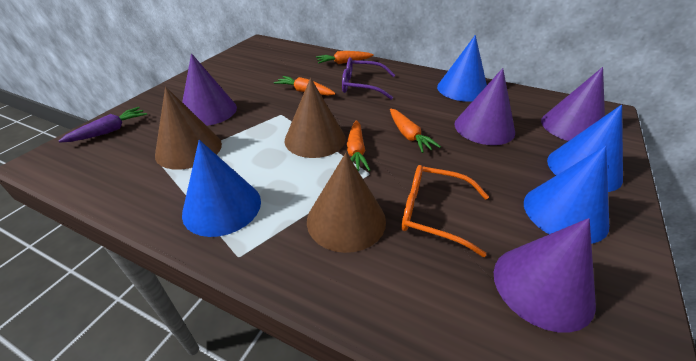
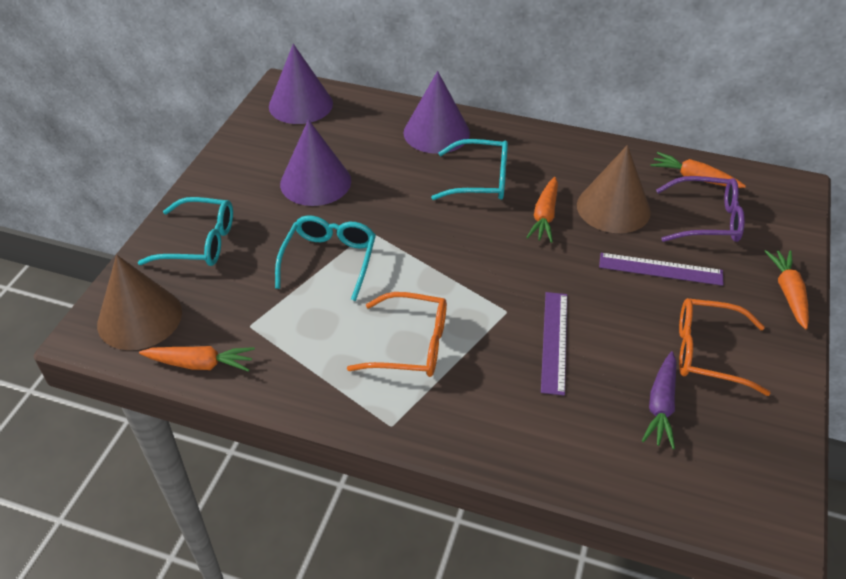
blue cone: [182,140,261,237] [437,35,487,102] [524,146,609,244] [547,105,623,192] = 4 -> none = 0
brown cone: [155,87,222,170] [284,78,346,158] [307,153,386,253] = 3 -> [97,255,182,350] [577,145,651,233] = 2
orange glasses: [401,165,489,257] = 1 -> [347,292,447,377] [679,298,771,396] = 2
purple cone: [182,53,237,126] [454,68,515,145] [494,218,596,333] [541,67,605,141] = 4 -> [269,44,333,124] [280,119,351,206] [403,71,470,154] = 3
purple ruler: none = 0 -> [541,292,567,395] [599,253,724,286] = 2
turquoise glasses: none = 0 -> [138,197,233,266] [275,215,376,301] [431,139,508,200] = 3

